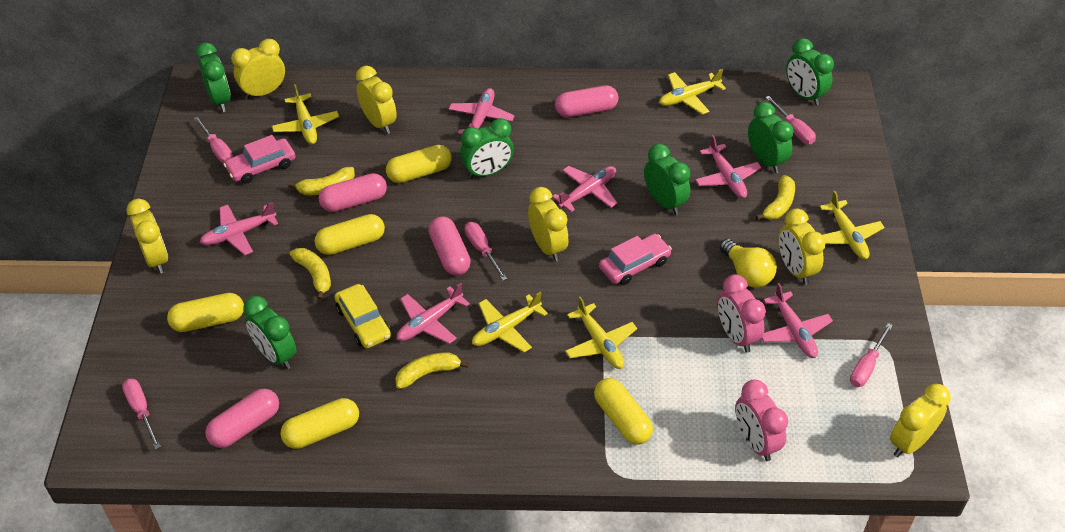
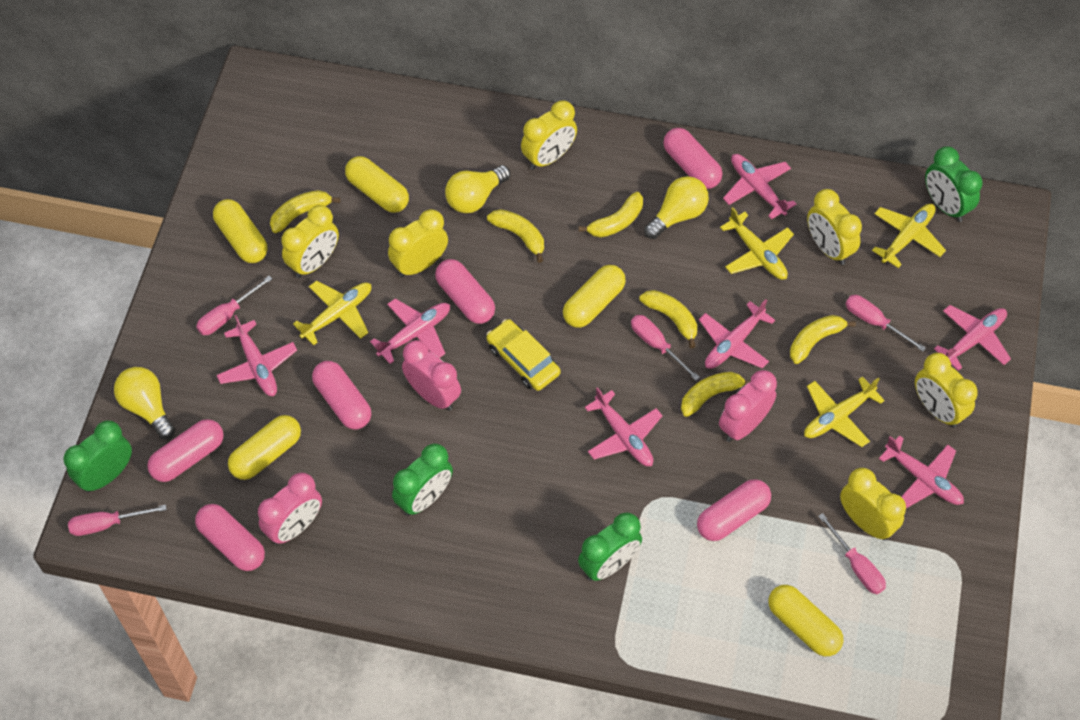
green clock: [196,43,231,112] [243,296,296,369] [460,118,514,179] [644,144,690,215] [748,102,794,173] [786,38,834,106] = 6 -> [63,420,132,493] [392,443,453,516] [578,512,642,581] [925,146,983,222] = 4
pink capsule: [205,389,279,448] [318,173,387,212] [428,217,471,276] [555,85,619,117] = 4 -> [147,419,224,482] [195,504,265,571] [312,361,371,429] [435,259,495,324] [663,128,722,189] [697,479,771,541] = 6
pink car: [223,135,296,184] [599,234,672,285] = 2 -> none = 0
pink clock: [718,274,766,353] [735,379,788,461] = 2 -> [258,473,322,545] [402,340,461,411] [719,370,777,442] = 3
pink plane: [200,202,278,255] [397,283,470,344] [449,88,515,134] [552,166,617,212] [695,135,761,198] [761,283,833,358] = 6 -> [216,315,297,396] [370,298,450,364] [585,387,663,466] [699,299,775,369] [723,154,796,220] [879,435,964,508] [934,305,1011,371] = 7
yellow banana: [288,167,355,195] [290,248,331,300] [395,353,469,389] [756,175,795,220] = 4 -> [270,190,340,233] [487,209,544,263] [579,192,643,238] [639,290,697,348] [681,372,751,417] [790,315,856,364] = 6
yellow light bulb: [720,239,777,288] = 1 -> [114,367,175,439] [445,165,510,213] [644,176,709,239] = 3
yellow plane: [272,84,339,144] [472,292,548,352] [565,297,637,369] [659,69,726,115] [820,191,885,259] = 5 -> [293,281,371,345] [720,207,794,280] [804,376,885,447] [872,204,946,268] = 4

